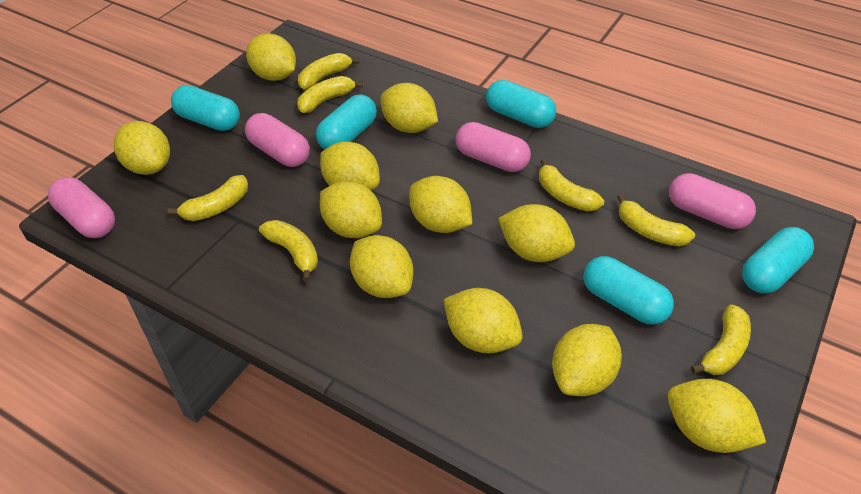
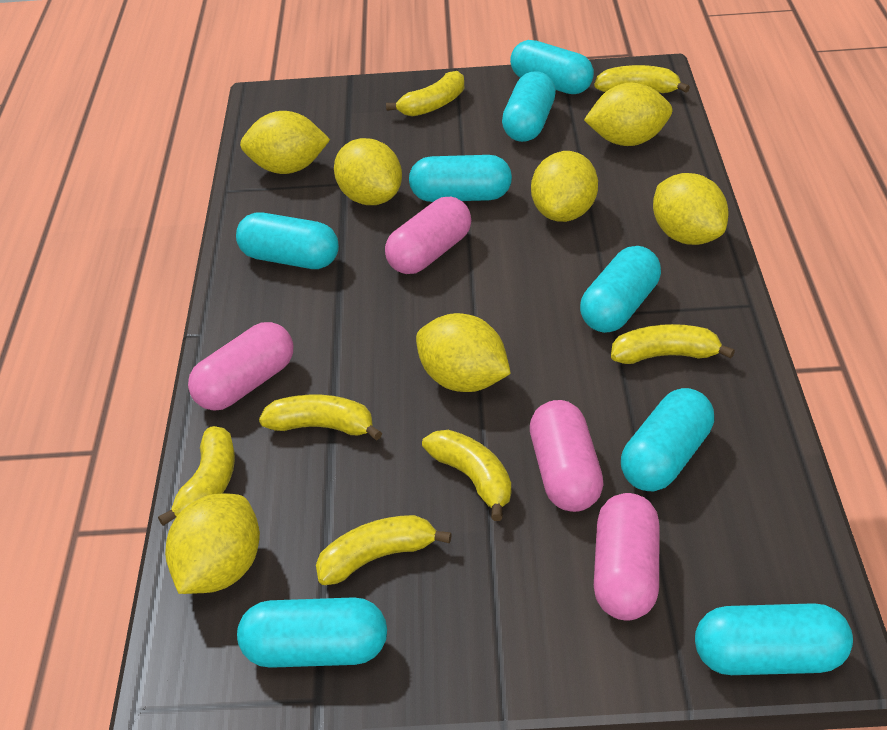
turquoise capsule: [171,85,240,131] [316,94,377,149] [486,80,556,128] [583,256,674,325] [742,227,814,294] = 5 -> [236,212,339,269] [237,597,387,668] [409,155,512,202] [502,71,556,142] [510,40,594,94] [580,246,661,333] [621,388,714,492] [695,603,853,675] = 8
yellow lemon: [114,121,170,175] [246,34,296,81] [320,141,380,190] [320,181,382,238] [350,235,413,298] [380,83,438,133] [409,176,472,233] [444,288,523,353] [498,204,575,262] [552,324,622,396] [668,379,766,453] = 11 -> [165,493,260,594] [240,111,330,174] [334,138,402,205] [416,313,511,392] [531,151,598,222] [584,83,672,146] [653,173,729,245] = 7

